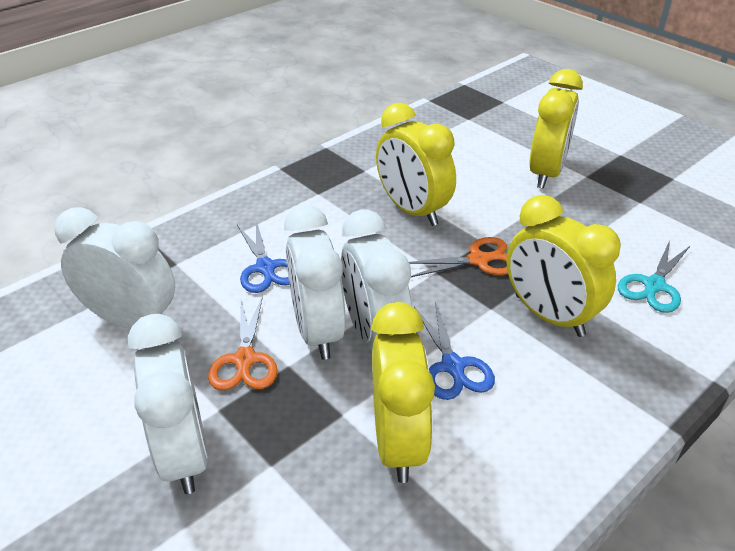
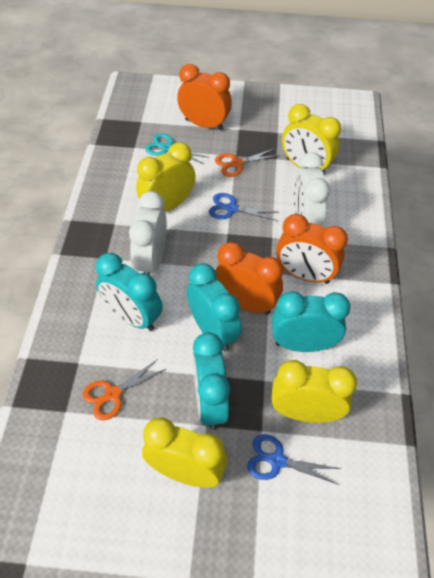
orange clock: none = 0 -> [177,64,232,131] [215,242,283,315] [276,214,348,284] = 3
turquoise clock: none = 0 -> [96,253,163,331] [187,263,242,352] [193,332,230,430] [272,291,350,352] = 4
white clock: [54,207,175,328] [128,314,208,494] [284,205,346,360] [341,210,412,350] = 4 -> [129,191,167,275] [294,152,330,226] = 2

